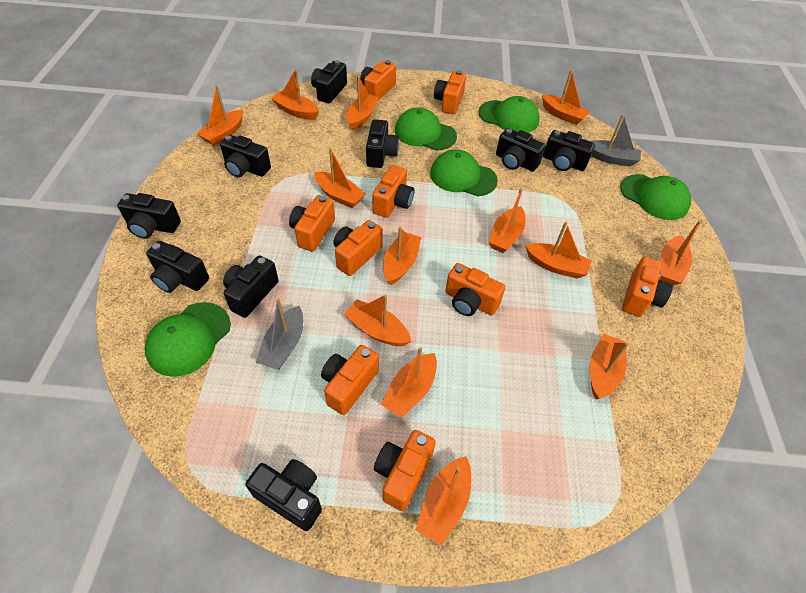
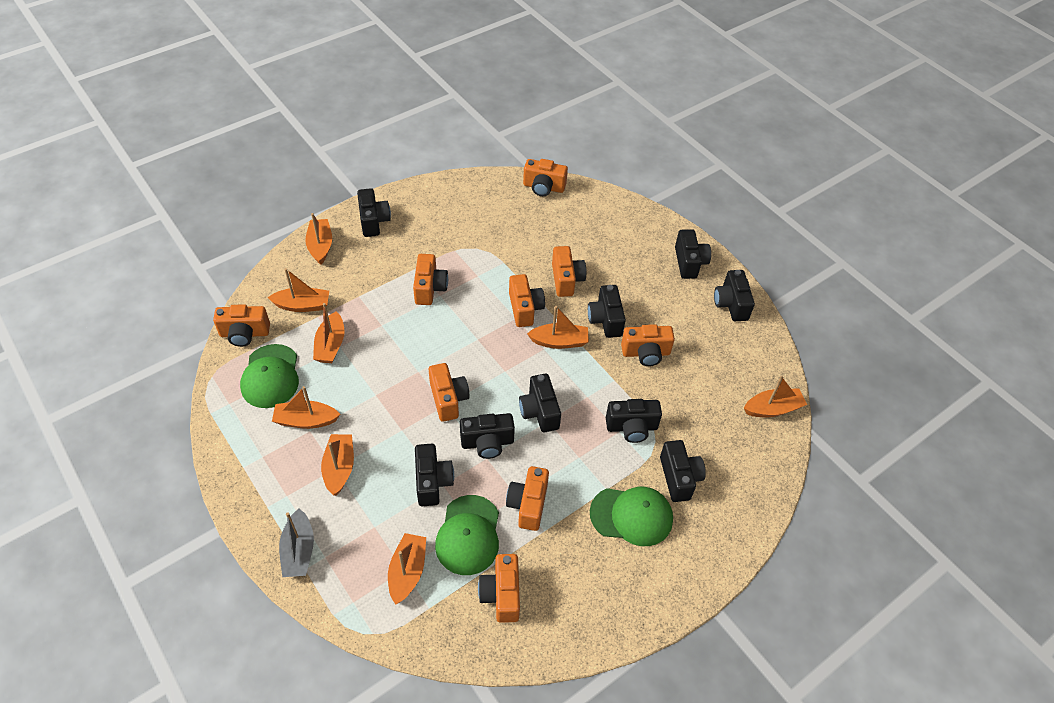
green cap: [145,302,231,377] [395,107,457,151] [430,150,498,196] [479,96,540,133] [620,174,691,220] = 5 -> [240,344,299,408] [435,495,499,575] [590,487,673,546] = 3
grey boat: [256,299,303,370] [590,114,641,167] = 2 -> [279,509,314,577] = 1
orange boat: [197,85,243,146] [271,69,319,120] [314,148,366,208] [344,294,411,346] [347,76,379,130] [381,348,437,418] [383,227,421,285] [416,456,471,545] [489,189,526,253] [526,222,592,279] [542,70,590,125] [589,334,629,399] [660,221,701,285] = 13 -> [267,268,329,312] [272,386,340,429] [305,213,332,265] [313,303,345,363] [321,434,354,496] [388,533,426,605] [527,306,589,349] [744,376,807,417] = 8

